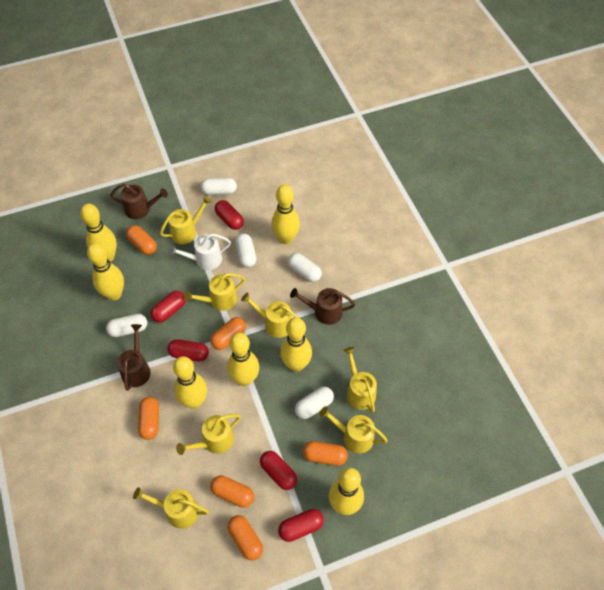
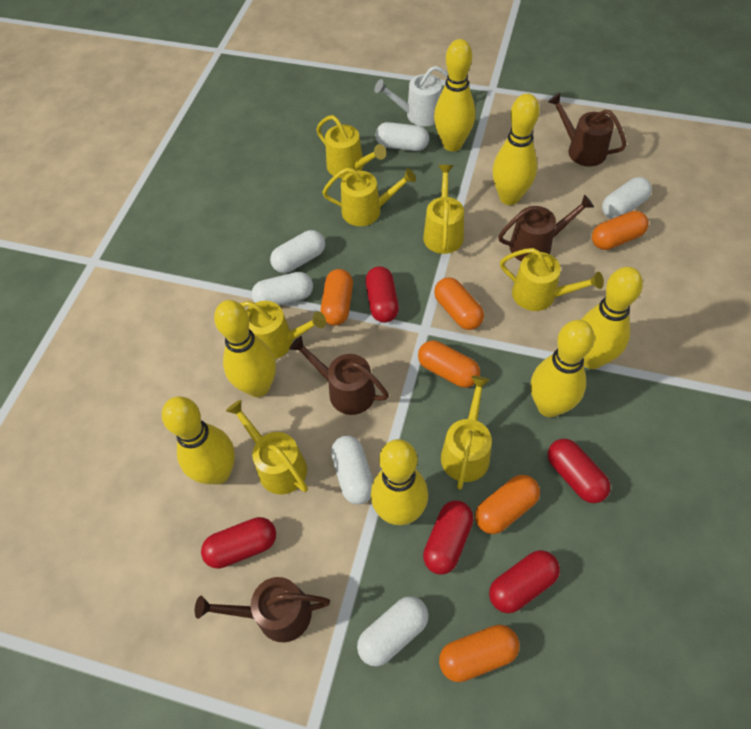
brown watering can: [110,184,168,219] [117,324,151,391] [290,288,355,325] = 3 -> [195,577,330,642] [289,336,389,415] [498,194,594,261] [548,93,626,167] = 4
white capsule: [106,314,148,337] [200,178,237,195] [235,233,257,268] [288,253,322,282] [295,387,334,419] = 5 -> [251,272,313,305] [270,230,325,273] [331,436,373,504] [357,596,428,666] [376,122,429,151] [602,177,652,219] = 6

